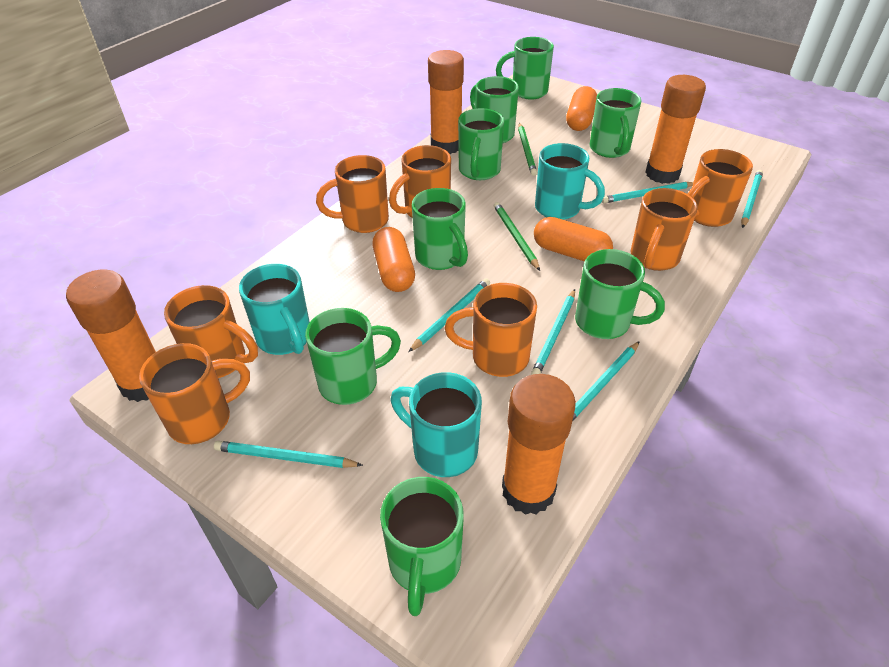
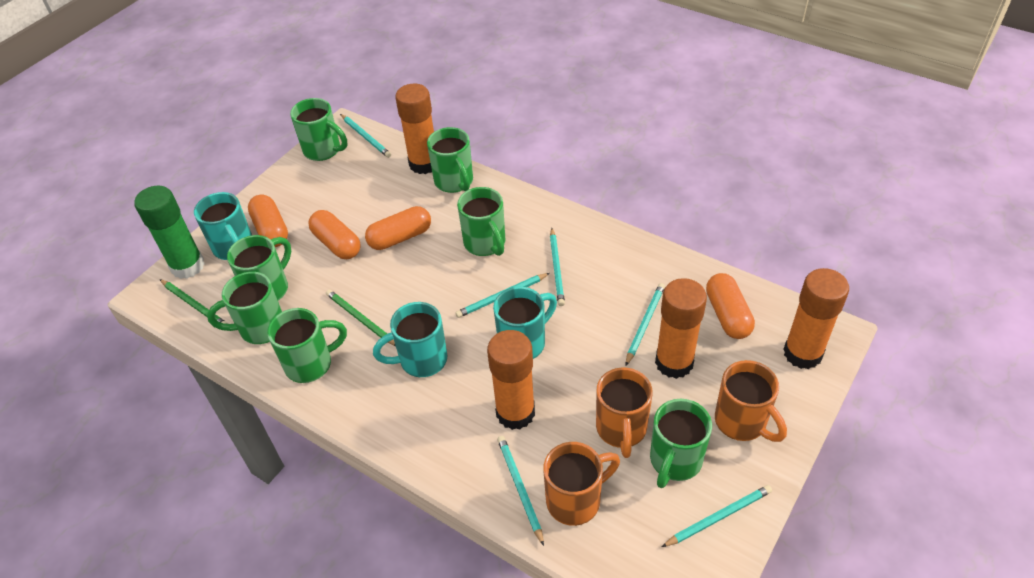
green glue stick: none = 0 -> [134,185,205,279] = 1
green mug: [305,308,401,405] [380,477,464,616] [412,188,468,270] [458,108,504,180] [470,76,519,143] [496,37,554,100] [575,249,665,339] [589,88,641,158] = 8 -> [207,272,282,344] [227,235,291,301] [267,308,347,383] [290,98,347,161] [427,127,473,193] [457,187,505,256] [650,399,712,488] = 7
orange capsule: [372,227,415,292] [534,217,613,262] [566,86,597,131] = 3 -> [248,195,288,247] [308,210,361,259] [365,206,431,250] [706,273,755,339] = 4
orange mug: [139,343,250,444] [164,285,258,378] [316,155,389,233] [389,145,451,217] [444,283,537,377] [631,188,698,271] [688,149,753,227] = 7 -> [543,442,620,526] [596,367,653,458] [715,360,787,442] = 3

